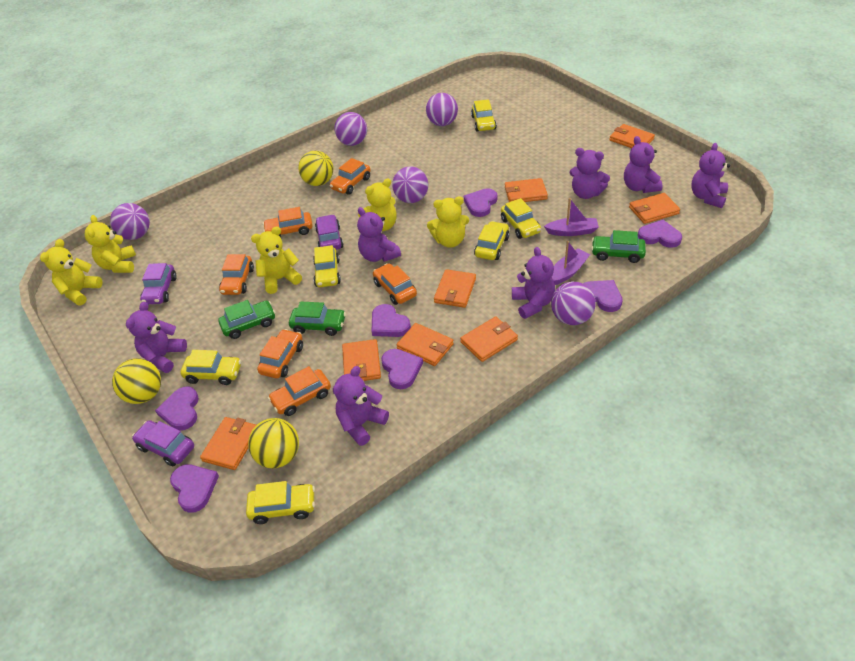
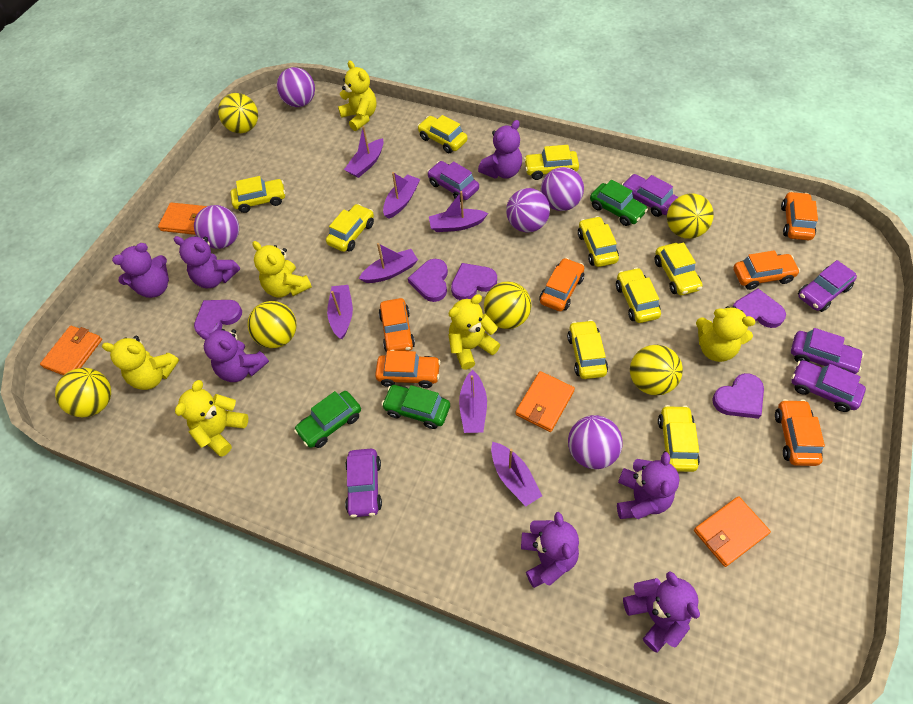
orange wallet: [200,417,256,470] [342,339,381,381] [396,323,454,366] [434,269,476,308] [460,316,518,362] [505,178,548,202] [609,124,655,148] [629,193,680,224] = 8 -> [40,326,102,375] [158,202,207,235] [515,371,575,432] [694,496,771,567] = 4
purple boat: [544,198,599,236] [552,241,590,285] = 2 -> [327,285,353,339] [344,126,383,178] [359,243,418,283] [383,172,420,219] [429,191,488,232] [459,370,487,433] [491,442,542,506] = 7
purple car: [132,420,194,467] [140,263,177,304] [315,214,344,250] = 3 -> [345,449,382,518] [427,161,479,202] [621,174,678,217] [791,328,864,374] [791,360,866,412] [798,260,857,312] = 6
purple heart: [155,387,199,430] [170,464,219,513] [372,304,411,337] [381,349,423,389] [464,188,497,217] [583,280,623,312] [638,220,682,248] = 7 -> [194,300,242,336] [408,259,448,302] [451,263,497,300] [712,373,764,419] [732,289,786,328] = 5
yellow ball: [112,358,161,404] [248,418,299,468] [298,151,333,186] = 3 -> [55,368,111,417] [218,93,258,133] [247,301,297,348] [484,281,531,329] [630,345,683,395] [667,193,714,239] = 6
yellow car: [180,350,241,385] [246,481,315,524] [313,245,341,287] [471,99,497,132] [474,221,510,260] [501,198,541,239] = 6 -> [231,176,286,213] [326,204,374,252] [417,115,468,153] [524,145,579,180] [567,320,608,379] [578,216,619,267] [616,268,661,323] [654,242,702,295] [658,405,700,472] = 9
yellow teddy bear: [40,239,103,306] [85,215,136,273] [251,226,302,294] [358,178,397,231] [427,196,469,248] = 5 -> [102,336,179,390] [175,380,248,457] [252,241,312,297] [338,60,376,131] [448,294,500,370] [696,306,756,362] = 6

